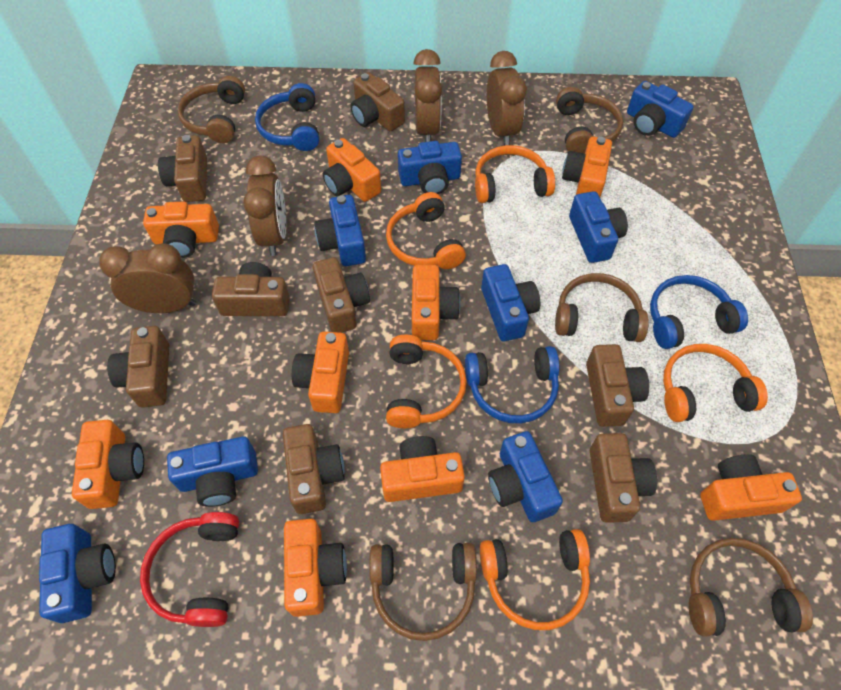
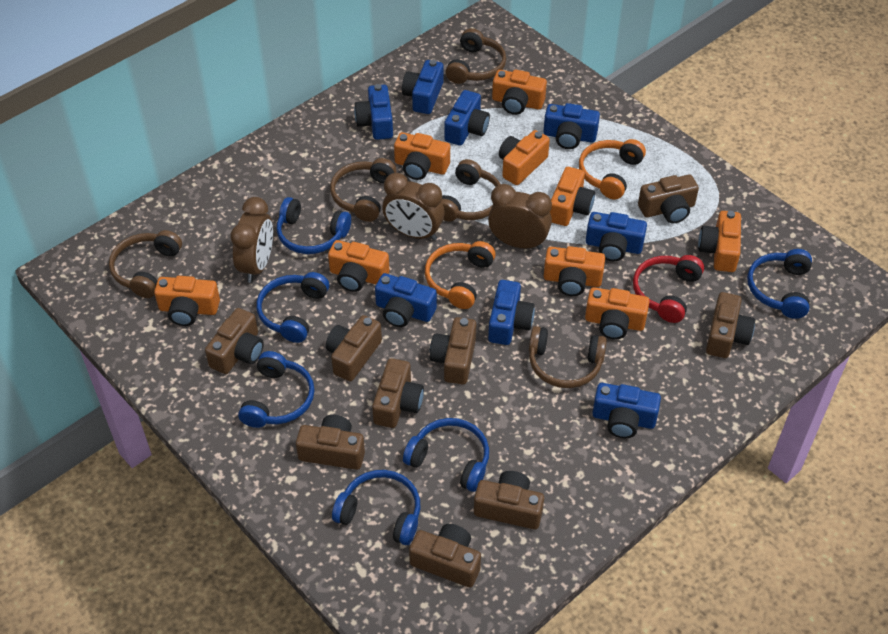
blue headphones: [255,83,319,151] [465,346,559,424] [650,275,748,349] = 3 -> [238,351,315,428] [257,272,329,343] [277,197,351,254] [332,470,421,545] [403,418,489,492] [747,249,812,319] = 6
brown camera: [107,326,169,408] [158,135,207,202] [212,262,290,316] [283,424,345,514] [313,257,370,333] [350,72,405,131] [586,344,649,427] [590,433,657,523] = 8 -> [205,308,264,374] [296,415,365,470] [326,315,382,381] [372,358,424,428] [409,524,481,587] [430,317,476,385] [474,471,544,529] [638,174,699,223] [706,292,755,358] = 9
brown clock: [99,243,196,313] [243,156,286,256] [414,49,442,142] [487,51,527,146] = 4 -> [231,197,273,283] [382,173,445,241] [488,184,552,250] = 3
orange headphones: [386,192,466,269] [386,335,467,428] [475,145,555,203] [480,529,590,630] [663,344,768,422] = 5 -> [425,241,496,309] [579,139,646,199] = 2

